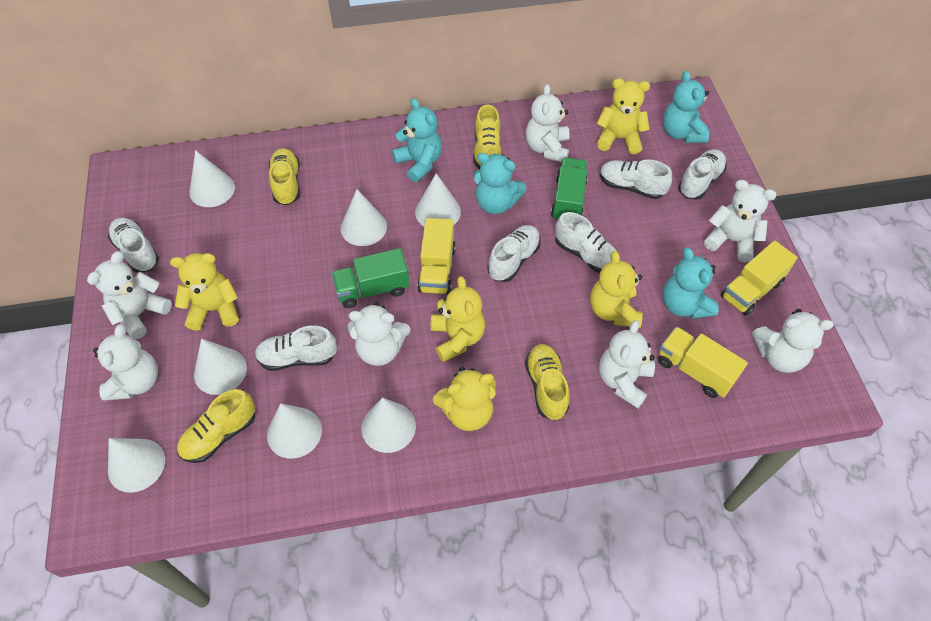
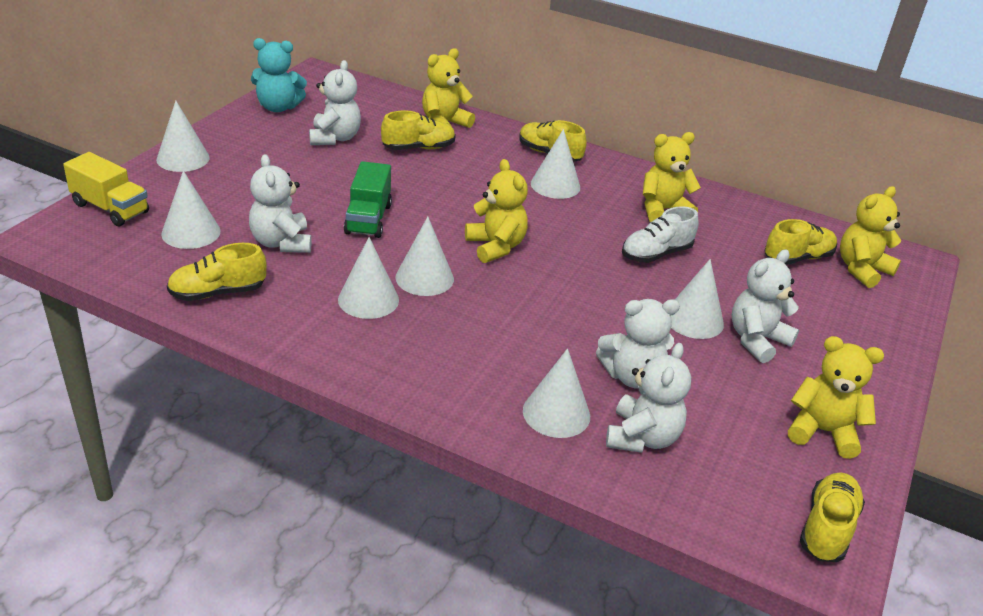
green truck: [332,248,410,308] [551,158,588,221] = 2 -> [344,161,392,238] = 1
turquoise teddy bear: [392,98,442,182] [473,153,526,214] [663,71,709,143] [663,248,719,319] = 4 -> [251,38,307,112] = 1
white shoe: [108,218,159,273] [255,326,337,371] [488,225,541,282] [555,212,617,273] [600,160,672,199] [678,149,727,200] = 6 -> [622,206,699,263] = 1
white teddy bear: [87,251,172,340] [93,324,158,401] [348,302,410,366] [526,84,570,163] [599,320,655,409] [704,180,777,262] [752,309,834,373] = 7 -> [249,154,311,253] [309,60,361,145] [596,299,680,389] [606,343,691,453] [732,249,799,363] = 5
yellow shoe: [177,389,255,463] [269,148,300,205] [473,104,503,169] [525,344,570,420] = 4 -> [167,243,266,301] [381,110,456,150] [519,120,587,162] [764,219,837,265] [800,472,865,562] = 5
yellow truck: [417,218,456,294] [658,326,748,398] [721,241,798,316] = 3 -> [63,152,149,226] = 1

